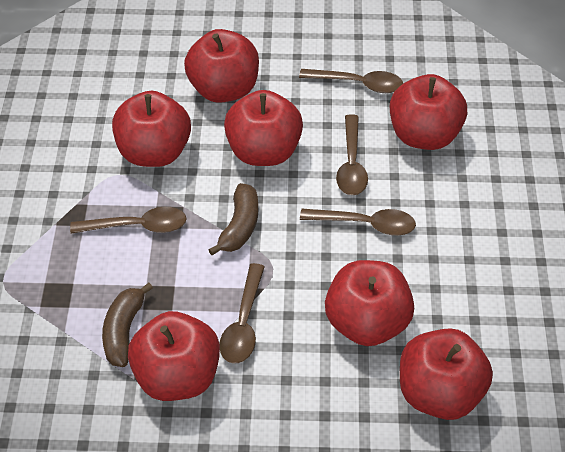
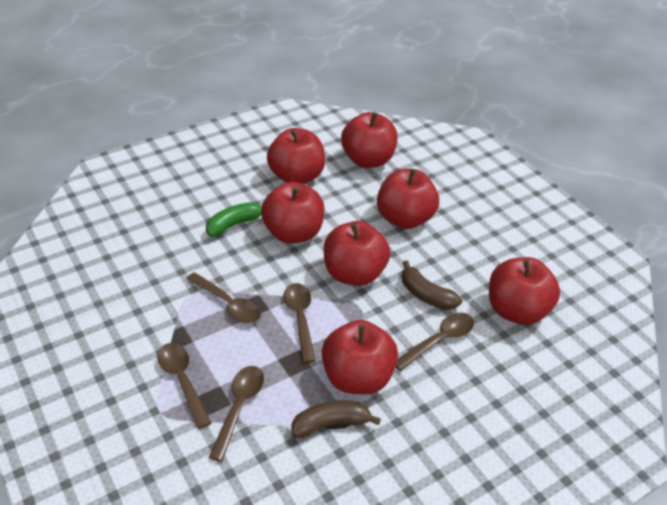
green banana: none = 0 -> [206,202,261,237] = 1

